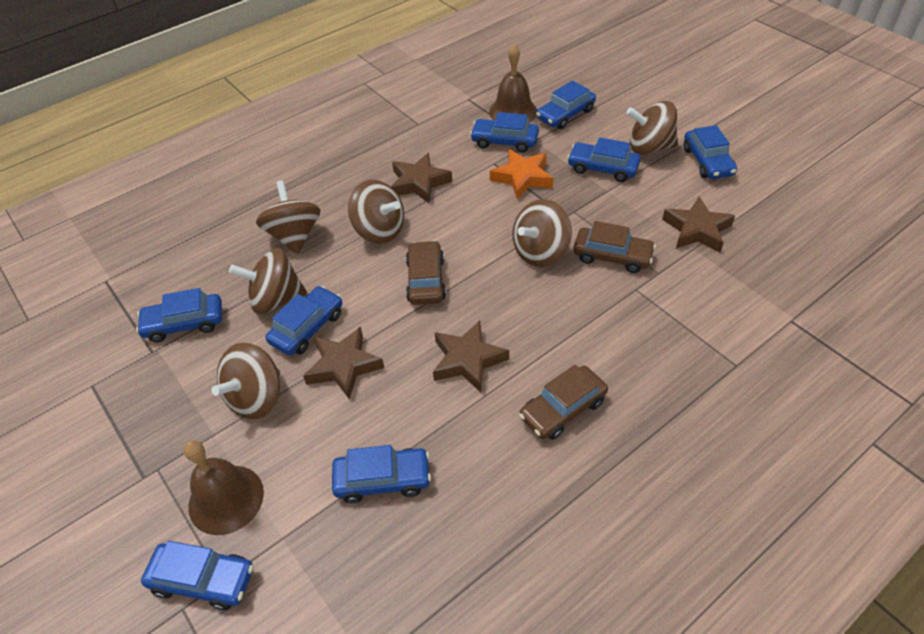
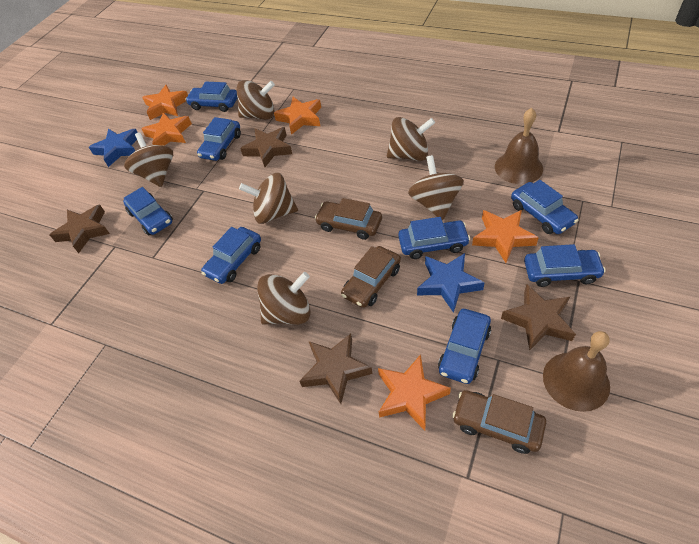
blue star: none = 0 -> [89,129,138,167] [417,253,485,313] = 2
orange star: [490,149,553,199] = 1 -> [142,85,188,120] [142,112,192,146] [274,97,321,135] [378,354,451,430] [472,210,539,263] = 5

